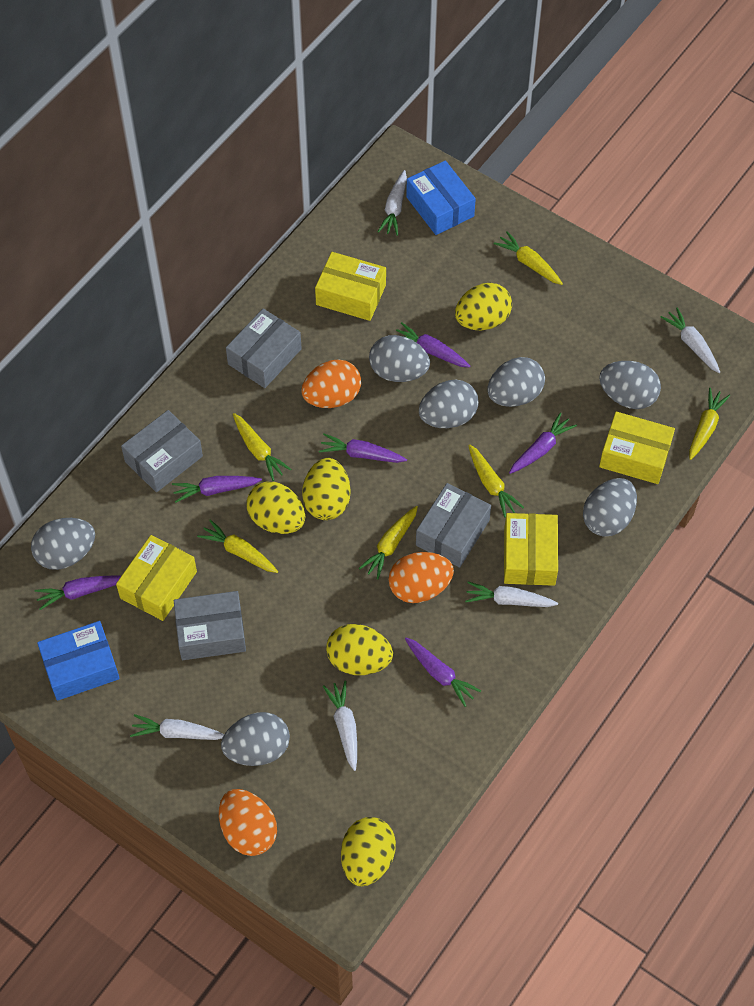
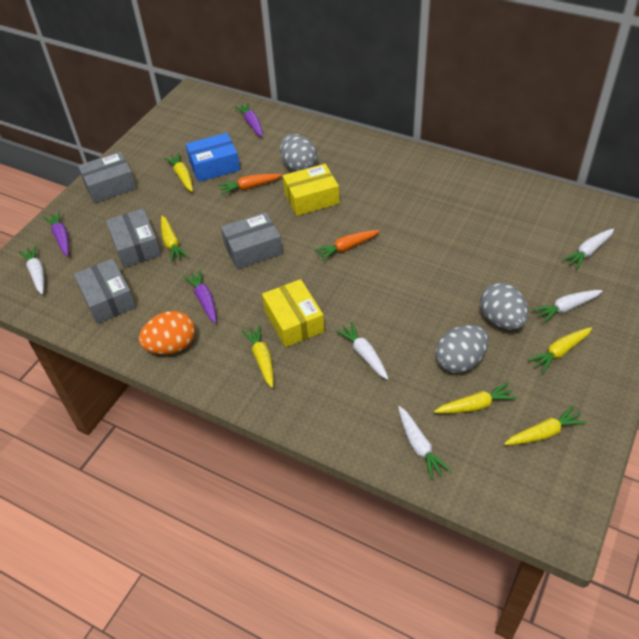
blue box: [37,621,120,701] [406,160,476,235] = 2 -> [186,133,240,182] = 1
grey egg: [31,518,95,570] [221,712,290,766] [369,335,430,382] [419,380,478,428] [487,357,545,407] [583,478,637,537] [599,361,661,409] = 7 -> [280,134,317,172] [435,325,489,373] [480,282,529,330] = 3
orange carrot: none = 0 -> [218,174,282,195] [314,230,380,261] = 2
orange egg: [219,789,277,856] [301,359,361,408] [388,552,454,603] = 3 -> [139,311,195,354] = 1
purple carrot: [35,575,121,610] [172,476,262,503] [319,434,407,463] [396,322,470,368] [405,637,481,707] [509,412,577,474] = 6 -> [43,211,69,256] [183,270,217,323] [234,102,263,137] = 3
yellow box: [116,535,197,621] [315,252,386,321] [504,513,558,586] [599,411,675,484] = 4 -> [262,279,324,347] [283,164,339,216] = 2
yellow egg: [246,481,305,534] [302,458,350,520] [326,624,393,675] [341,817,396,886] [455,283,512,330] = 5 -> none = 0

